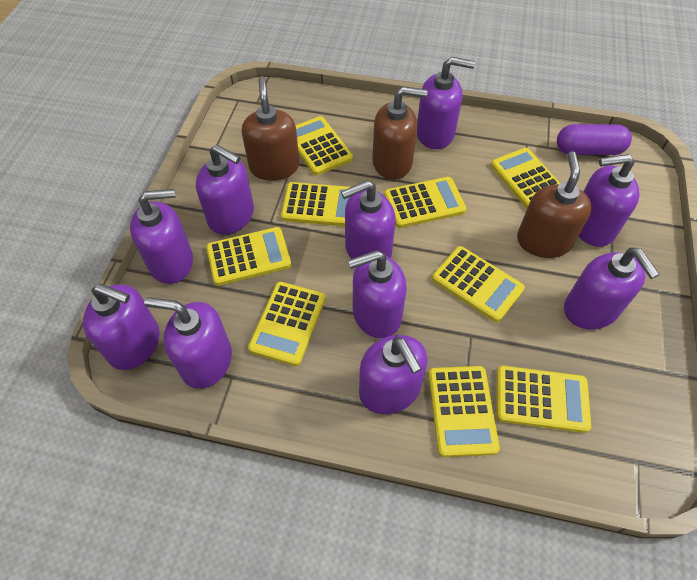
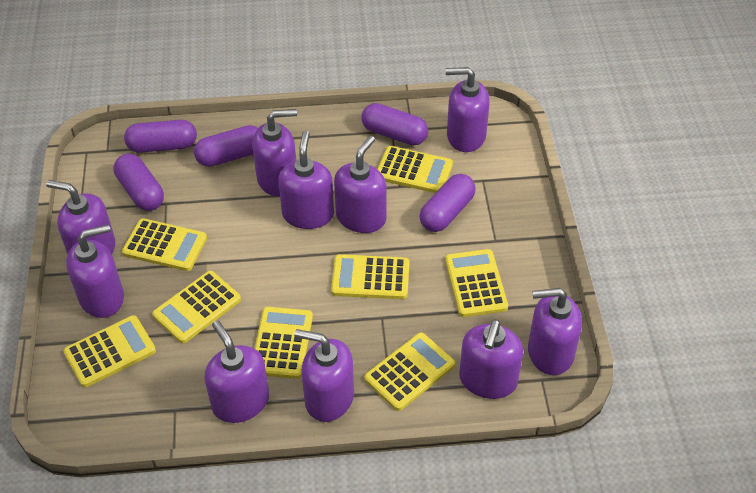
brown soap dispenser: [242,76,299,181] [372,86,427,180] [517,151,592,258] = 3 -> none = 0
purple capsule: [557,124,632,155] = 1 -> [114,154,164,211] [124,120,197,153] [194,125,258,167] [362,103,428,145] [419,174,476,232] = 5
yellow calculator: [206,227,291,286] [248,282,325,366] [281,182,350,226] [295,116,353,175] [384,177,466,228] [428,366,500,457] [432,246,525,322] [491,148,560,209] [497,366,591,433] = 9 -> [63,315,156,387] [122,218,207,271] [152,271,241,343] [254,307,313,379] [331,254,409,299] [364,333,455,411] [377,146,453,193] [445,249,508,317] = 8

